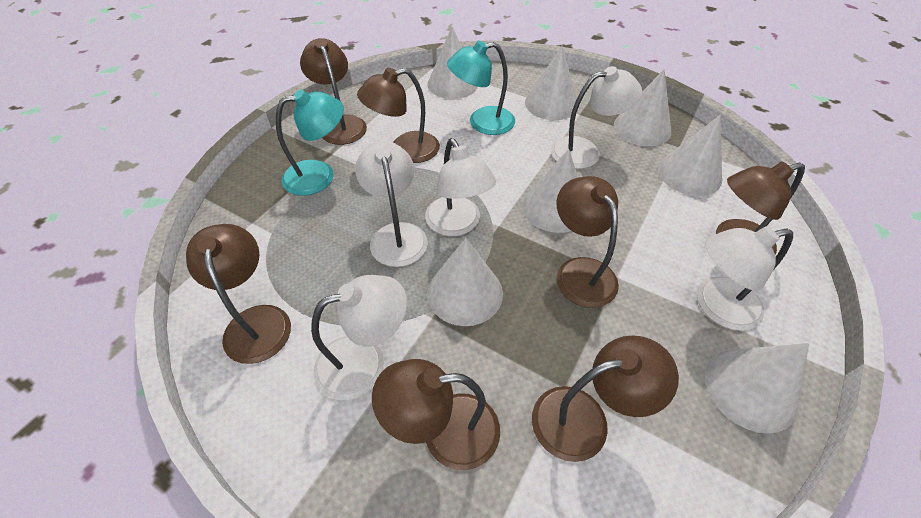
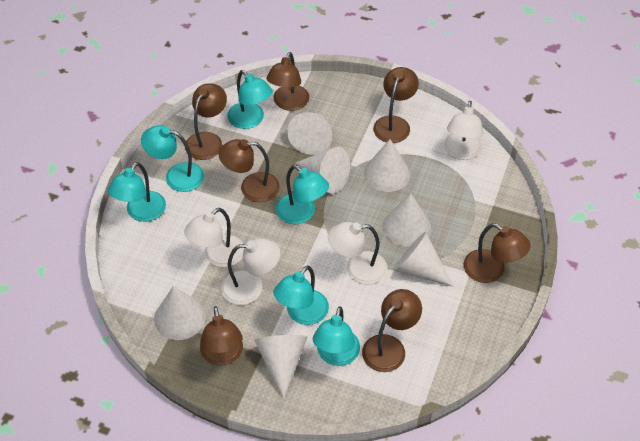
turquoise lamp: [276,90,344,196] [447,41,515,135] = 2 -> [108,162,166,222] [141,125,204,192] [227,70,273,129] [274,266,329,325] [276,165,329,224] [313,307,360,366] = 6
white lamp: [311,275,407,400] [355,141,428,267] [425,138,496,236] [551,66,642,169] [697,226,793,331] = 5 -> [184,208,245,267] [221,238,280,305] [328,222,388,285] [444,101,484,160] = 4

